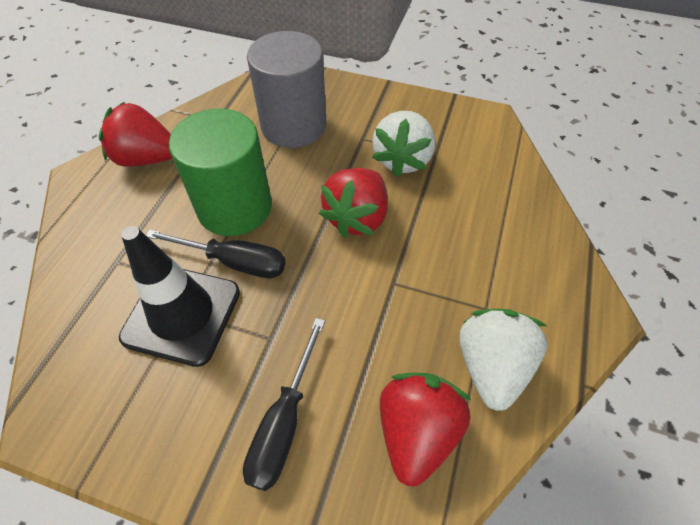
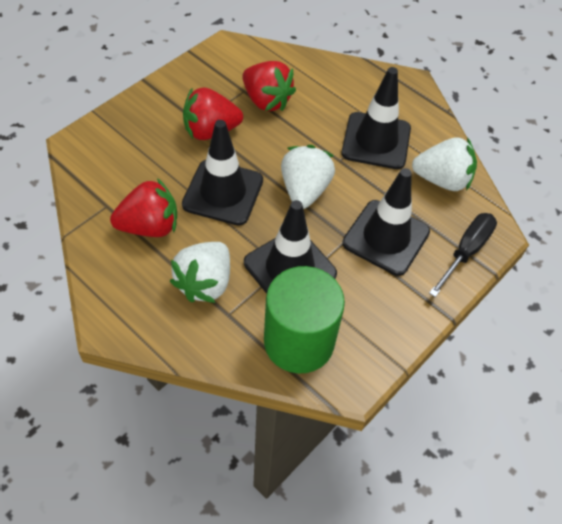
black screwdriver: [146,229,286,278] [243,318,325,491] = 2 -> [429,213,497,297] = 1
black traffic cone: [119,226,240,367] = 1 -> [182,120,263,226] [244,200,337,294] [341,67,411,169] [342,168,430,276] = 4
grey cylinder: [247,31,326,148] = 1 -> none = 0
white strawberry: [372,111,436,177] [459,309,547,411] = 2 -> [170,242,230,303] [281,145,335,209] [412,137,477,191] = 3

